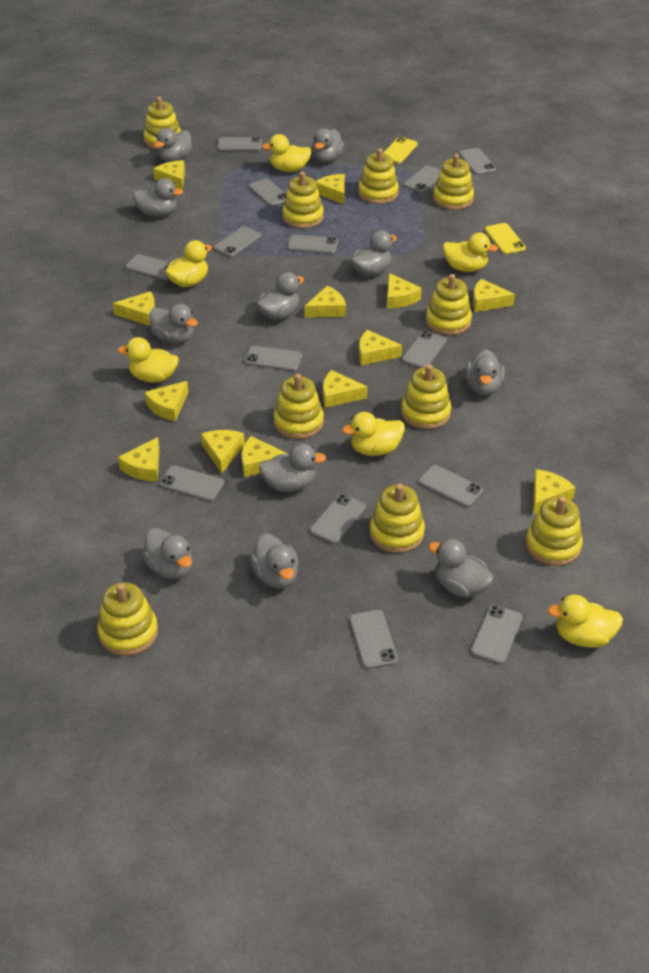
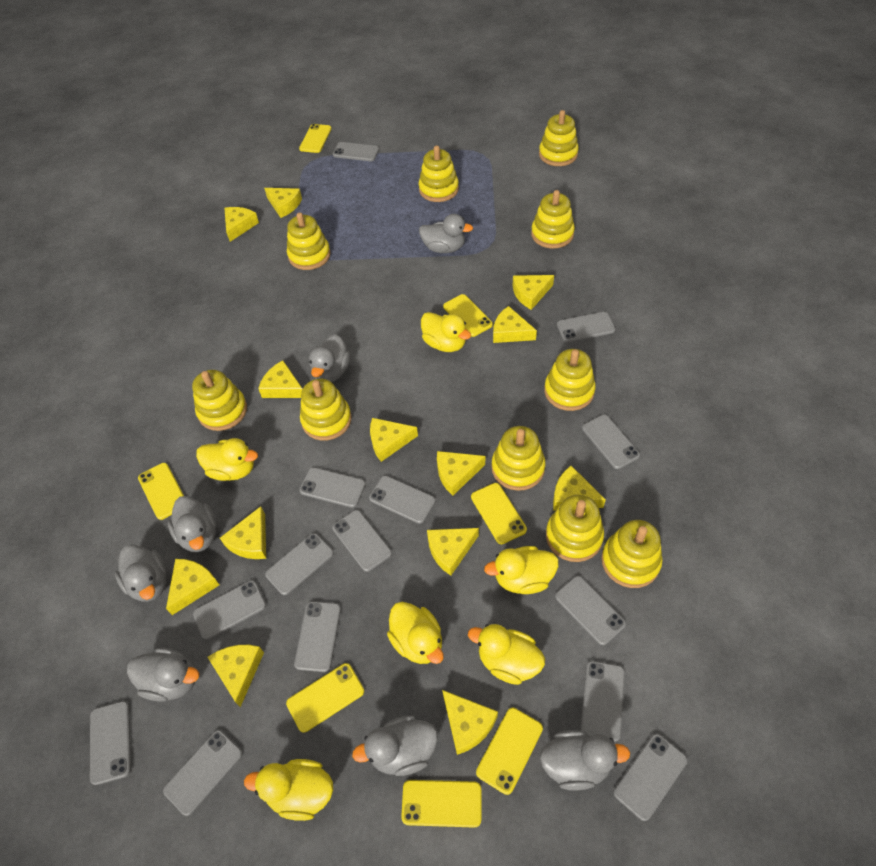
grey duck: [133,178,183,217] [142,528,193,579] [149,304,198,344] [154,128,193,162] [250,533,299,589] [256,272,304,320] [259,444,326,492] [311,128,344,163] [351,230,397,276] [428,539,494,598] [465,349,505,395] = 11 -> [115,544,167,602] [127,648,199,702] [168,496,216,552] [309,334,351,382] [352,715,438,776] [419,214,473,253] [540,730,630,791] = 7
yellow phone: [383,137,418,163] [485,223,526,254] = 2 -> [138,463,184,520] [286,663,364,732] [299,124,332,153] [401,780,481,828] [443,294,493,337] [471,483,527,544] [476,707,543,795] = 7

